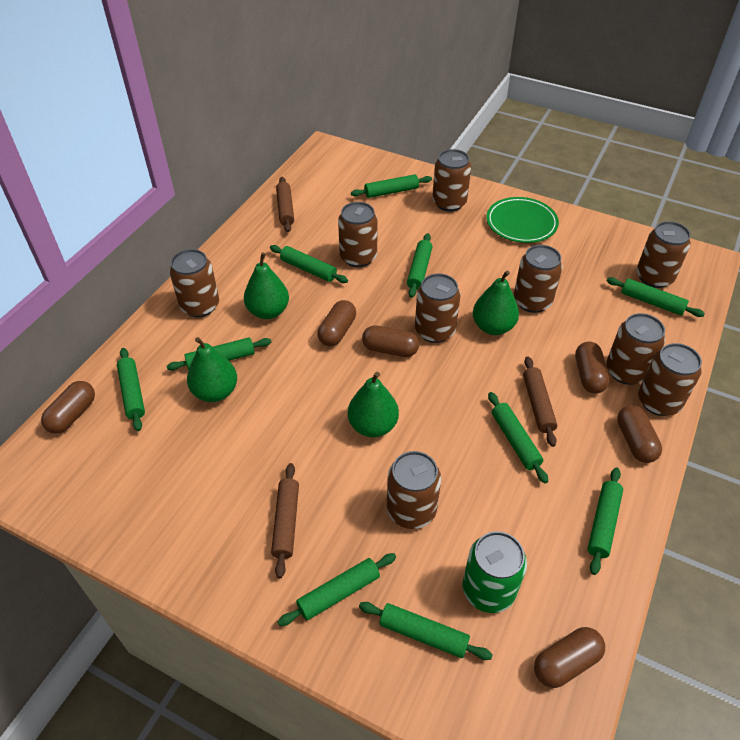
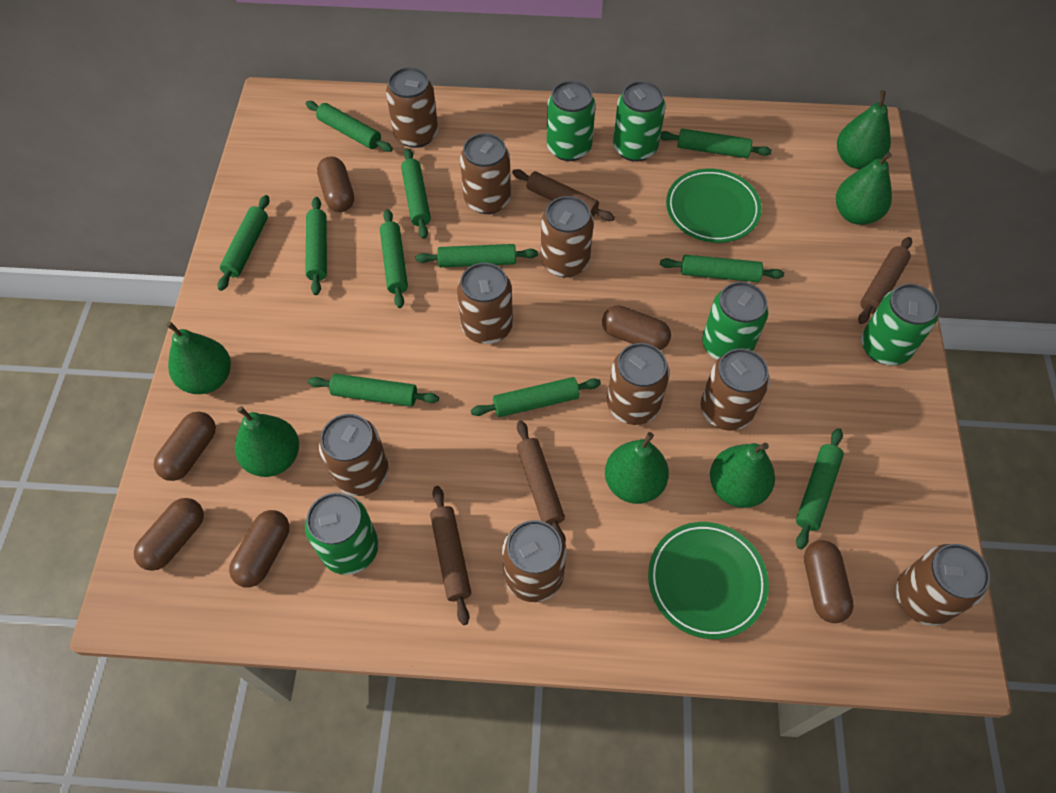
brown rolling pin: [271,463,299,578] [276,177,294,232] [523,356,557,447] = 3 -> [430,486,471,625] [512,169,615,221] [517,421,566,541] [858,237,912,324] = 4
green can: [463,531,527,613] = 1 -> [305,493,379,575] [547,81,596,161] [613,81,666,162] [702,282,768,360] [861,284,939,365] = 5
green pear: [187,337,237,402] [244,252,289,319] [348,372,399,437] [473,271,519,335] = 4 -> [166,321,231,394] [235,406,299,477] [605,432,669,504] [710,443,775,508] [836,152,892,225] [837,90,891,169] = 6
green plate: [486,197,559,243] = 1 -> [648,522,769,639] [666,169,762,243] = 2
green rolling pin: [117,348,145,431] [167,337,271,371] [270,245,348,283] [278,553,396,626] [351,174,432,198] [359,602,493,660] [407,233,432,298] [488,392,548,483] [588,467,623,575] [606,277,705,317] = 10 -> [218,195,269,291] [305,197,327,295] [306,101,393,152] [308,374,439,407] [380,209,408,308] [401,148,431,239] [416,244,538,267] [471,377,601,417] [660,129,772,158] [660,255,784,282] [796,428,844,550] = 11

